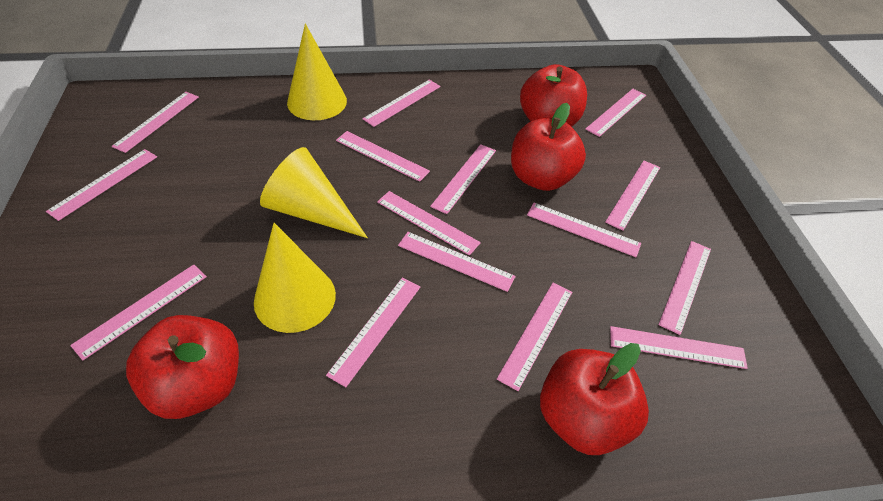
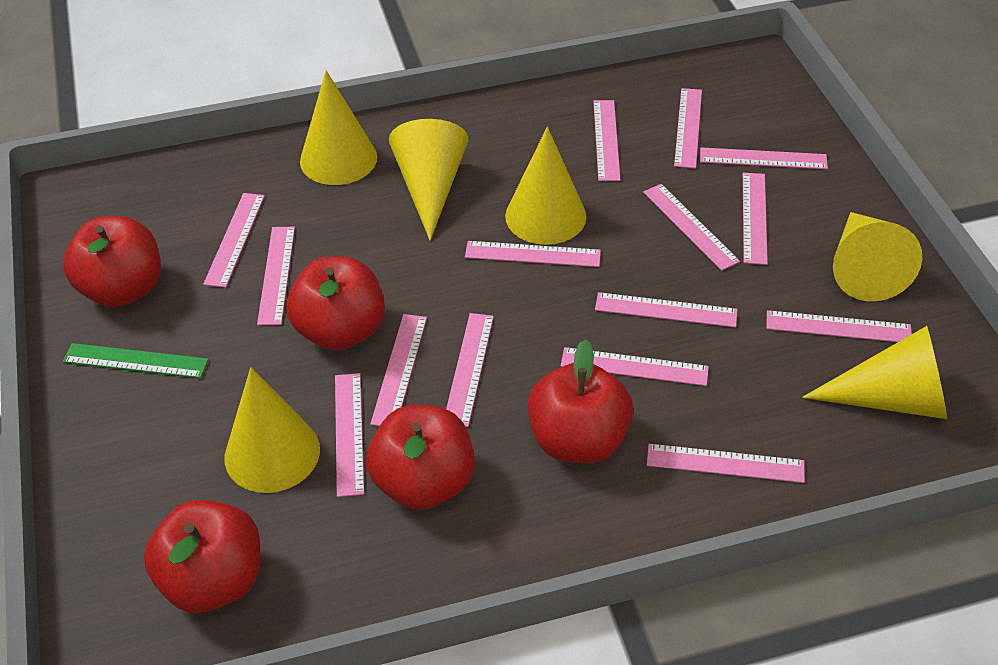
green ruler: none = 0 -> [63,343,209,378] = 1
red apple: [126,315,239,419] [511,103,586,191] [520,64,587,127] [540,343,649,455] = 4 -> [63,216,161,307] [144,500,260,613] [287,257,385,351] [366,405,475,510] [528,339,633,464] = 5
yellow cone: [254,223,336,333] [260,147,368,238] [287,24,347,120] = 3 -> [224,367,320,493] [300,70,377,185] [389,119,468,240] [505,127,587,245] [802,326,947,419] [833,212,922,301] = 6

